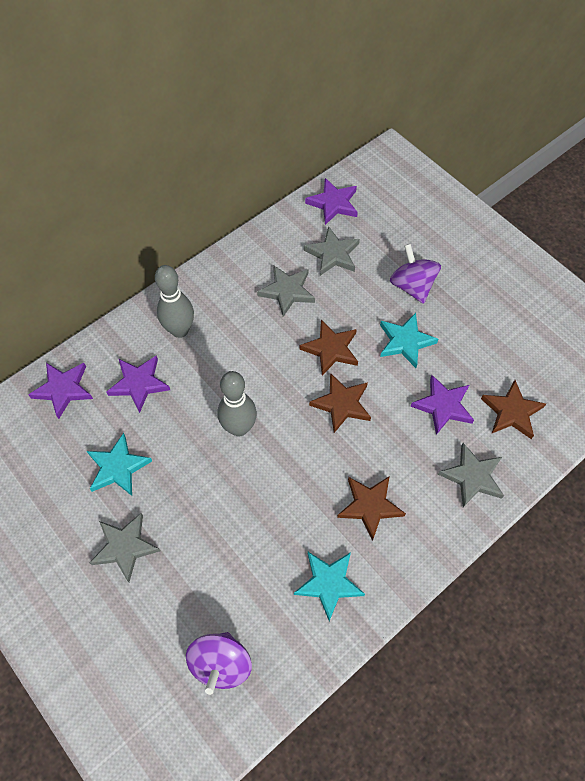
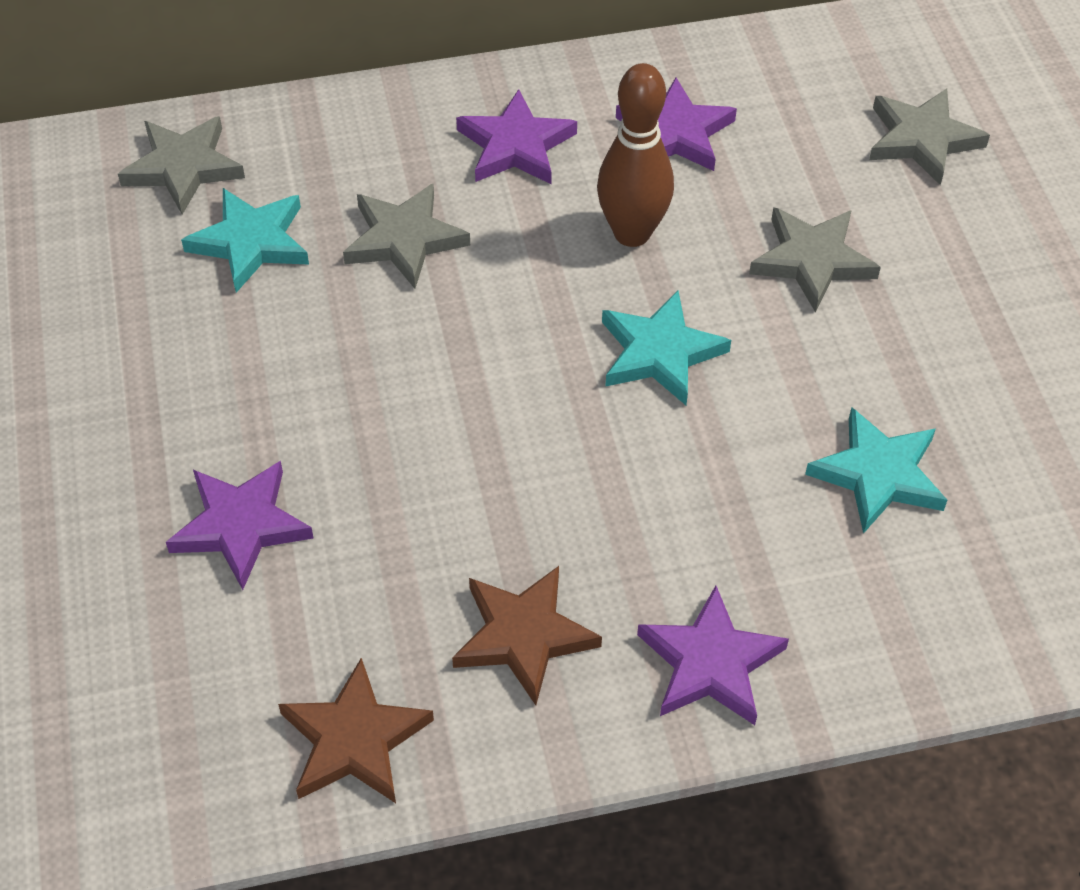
brown bowling pin: none = 0 -> [597,63,674,247] = 1
brown star: [300,320,358,376] [309,373,371,433] [337,476,406,541] [481,380,546,439] = 4 -> [278,658,434,803] [452,566,602,705] = 2
grey bowling pin: [155,265,194,338] [218,371,257,436] = 2 -> none = 0
purple spinning top: [186,632,252,695] [390,244,441,304] = 2 -> none = 0

